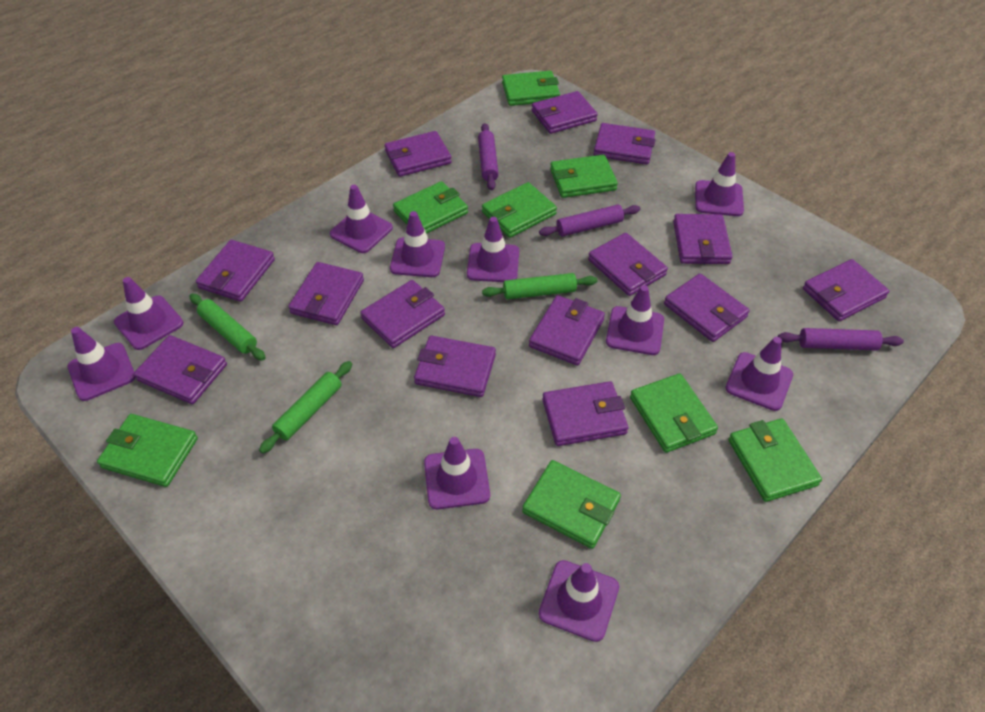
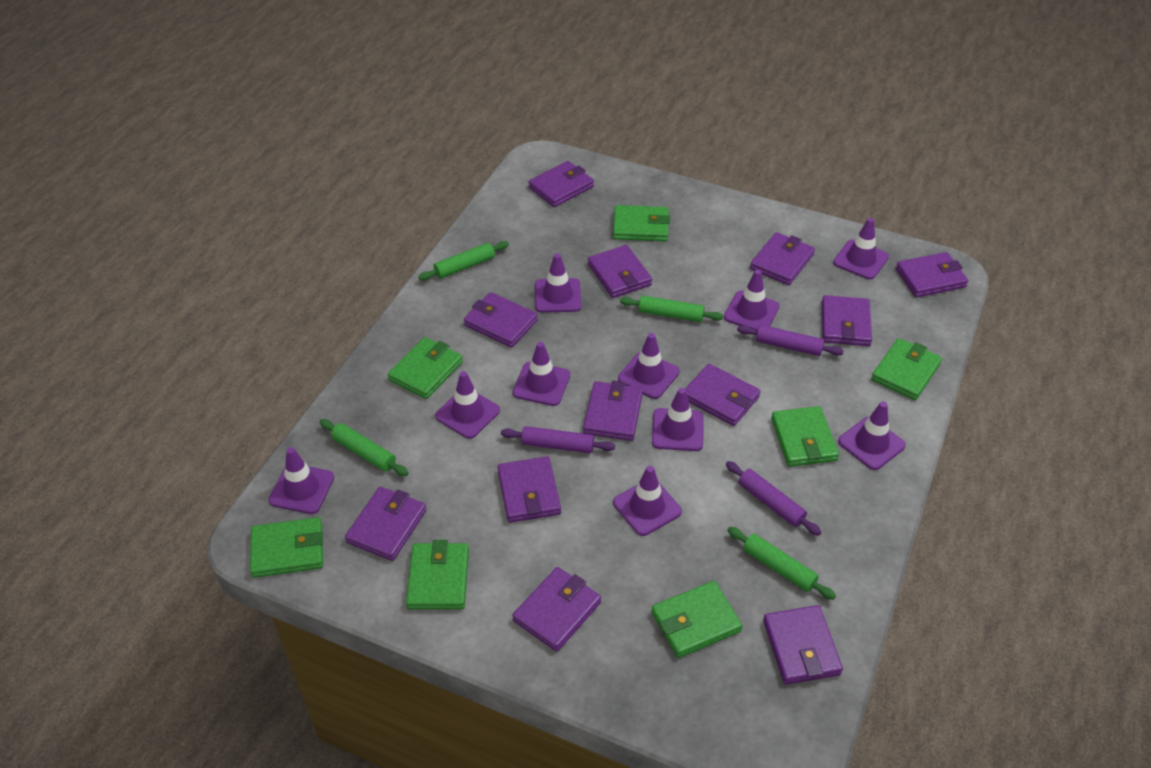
green rolling pin: [189,293,266,361] [259,361,352,454] [482,273,597,299] = 3 -> [320,419,408,476] [418,241,509,280] [620,295,723,322] [727,527,836,600] = 4
green wallet: [97,414,198,487] [393,181,468,234] [482,182,557,238] [502,71,560,106] [522,460,621,549] [550,155,618,198] [630,373,718,453] [728,418,822,502] = 8 -> [250,517,323,578] [388,337,463,399] [406,540,469,610] [613,205,670,241] [651,581,743,658] [771,406,839,467] [871,338,942,400] = 7
purple wallet: [134,335,227,404] [196,240,275,302] [288,262,364,325] [360,280,445,348] [385,131,452,177] [414,336,496,397] [529,295,605,365] [532,91,598,134] [542,381,629,446] [588,233,668,296] [594,123,656,164] [664,273,750,342] [673,214,733,264] [803,259,889,321] = 14 -> [345,487,427,561] [464,292,538,348] [498,456,561,523] [512,567,601,652] [528,161,594,207] [583,381,643,441] [588,245,652,298] [685,364,761,426] [750,232,815,285] [763,605,843,685] [822,295,872,346] [896,252,968,298] = 12

